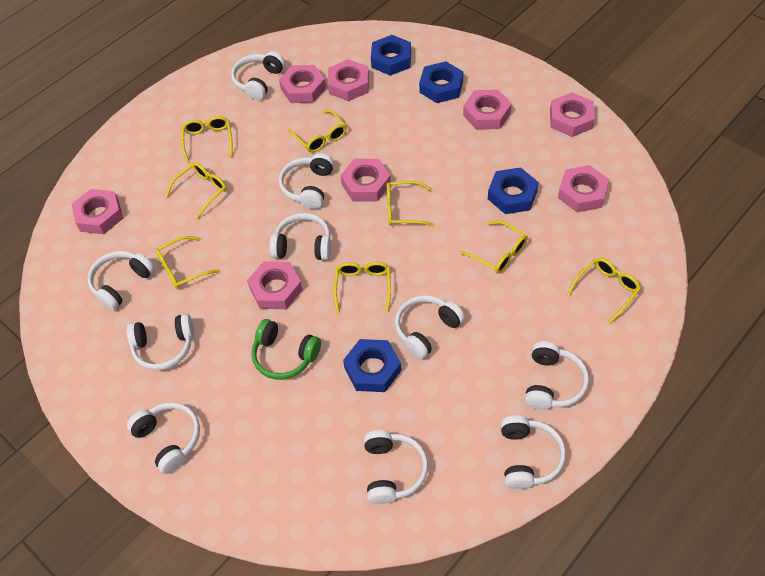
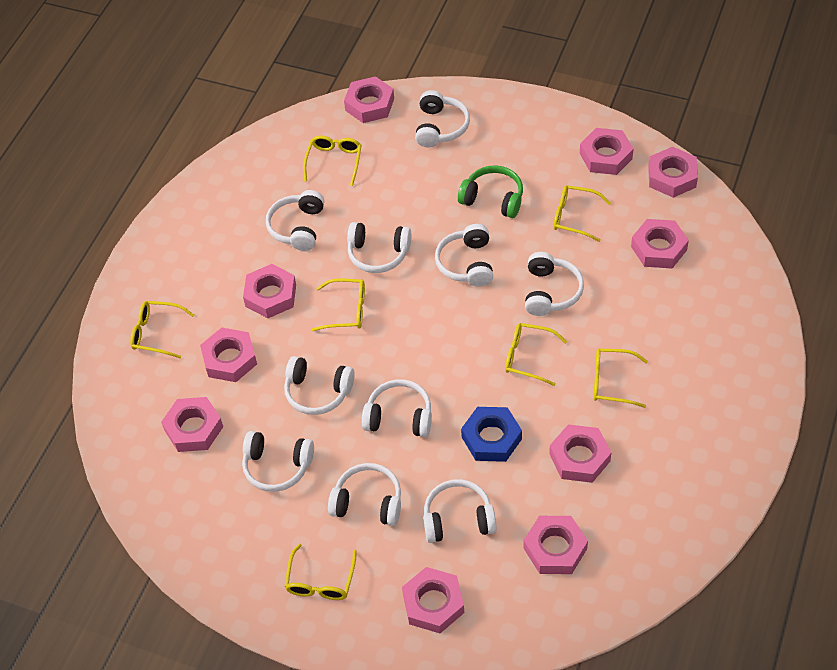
blue nut: [343,339,401,392] [371,35,411,76] [419,61,463,103] [488,167,539,214] = 4 -> [461,407,522,462] = 1
pink nut: [71,189,123,234] [247,261,303,309] [279,65,326,103] [328,59,369,101] [340,159,391,201] [463,89,511,130] [550,92,595,137] [558,165,609,212] = 8 -> [161,397,223,452] [200,328,257,382] [243,264,296,318] [344,76,394,123] [402,567,464,633] [523,516,588,574] [549,424,611,483] [580,128,633,175] [631,219,689,268] [648,147,698,198] = 10
yellow glasses: [156,236,220,289] [165,162,227,219] [181,116,232,164] [288,110,347,153] [334,262,391,313] [387,181,434,226] [460,221,527,274] [567,258,641,324] = 8 -> [130,301,194,358] [284,544,357,600] [303,136,362,186] [312,278,365,331] [505,323,567,386] [553,185,611,242] [593,349,648,408] = 7

